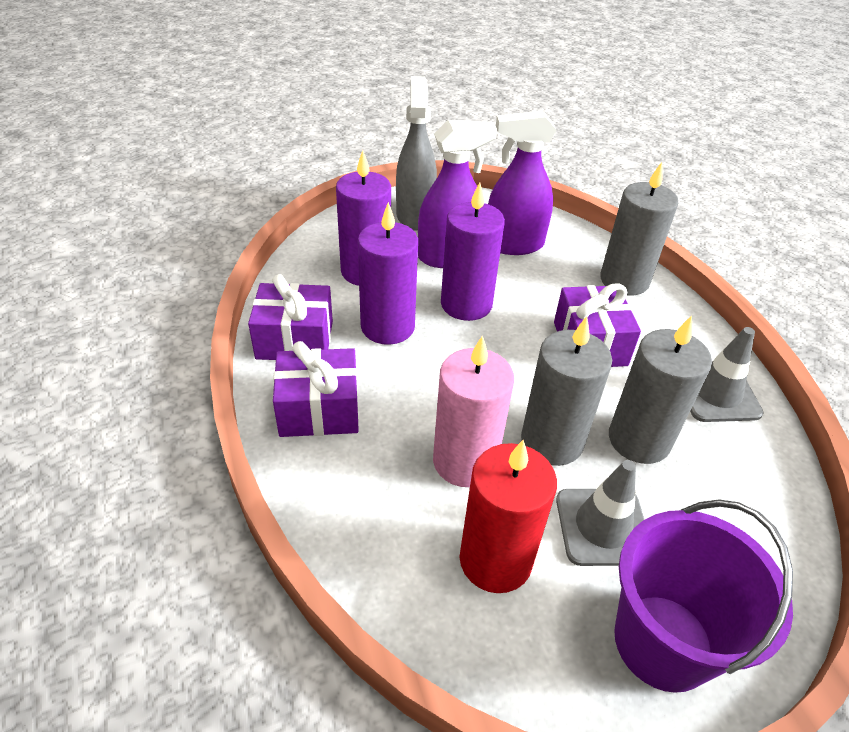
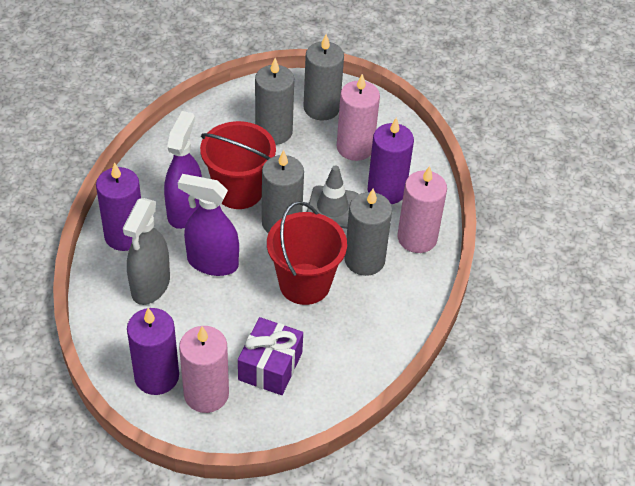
grey candle: [521,316,612,466] [600,162,679,295] [609,315,712,464] = 3 -> [255,58,294,145] [262,150,304,233] [304,34,344,121] [345,189,392,276] = 4
grey traffic cone: [556,460,644,566] [690,327,764,422] = 2 -> [307,165,359,229] = 1
pink candle: [433,335,514,487] = 1 -> [179,326,229,413] [337,74,380,161] [398,166,447,253] = 3
purple bucket: [614,499,793,693] = 1 -> none = 0
purple gift: [248,274,333,360] [273,341,359,437] [554,283,641,367] = 3 -> [238,317,303,395] = 1
red bucket: none = 0 -> [200,121,276,209] [267,201,347,305] = 2
red candle: [460,440,557,593] = 1 -> none = 0

